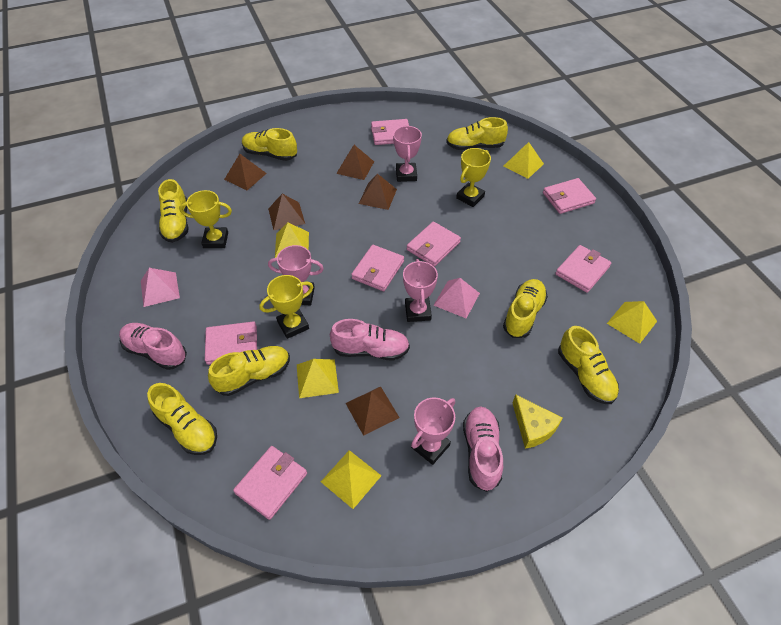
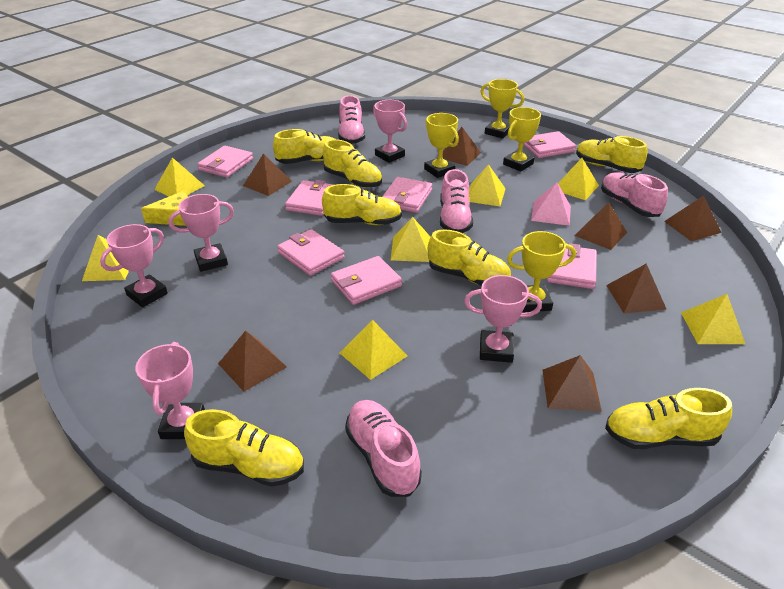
brown pyramid: [224,154,267,190] [268,194,305,230] [336,145,374,180] [346,386,400,436] [359,174,397,210] = 5 -> [218,331,287,391] [243,154,292,196] [443,127,481,166] [542,355,602,412] [574,202,627,250] [606,264,667,313] [664,195,721,241] = 7
pink pyramid: [141,268,180,307] [433,278,480,318] = 2 -> [531,182,571,226] = 1
pink shoe: [119,323,187,370] [330,319,410,361] [463,406,503,492] = 3 -> [338,95,365,144] [345,400,422,497] [440,169,473,233] [601,172,668,217] = 4
pink trophy: [268,245,324,306] [393,125,422,182] [403,259,438,322] [411,397,455,465] = 4 -> [100,224,168,307] [135,342,205,439] [168,194,234,272] [373,100,407,163] [464,275,542,363] = 5
yellow pyramid: [275,222,309,258] [297,359,339,398] [321,450,381,509] [504,142,544,179] [607,301,657,344] = 5 -> [82,235,129,281] [154,157,205,196] [340,320,407,380] [391,217,430,262] [469,164,506,206] [558,158,599,200] [681,294,745,344] = 7
yellow trophy: [179,190,232,248] [259,275,313,339] [456,148,491,207] = 3 -> [424,113,459,178] [481,79,524,138] [503,107,541,172] [507,231,576,313] = 4

